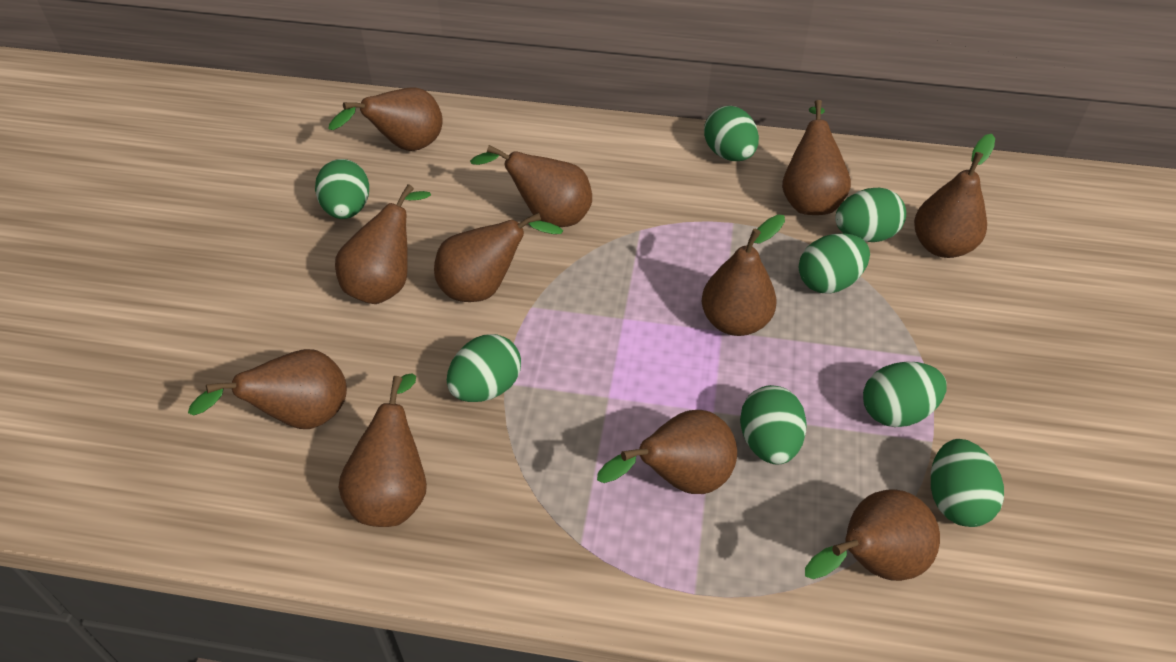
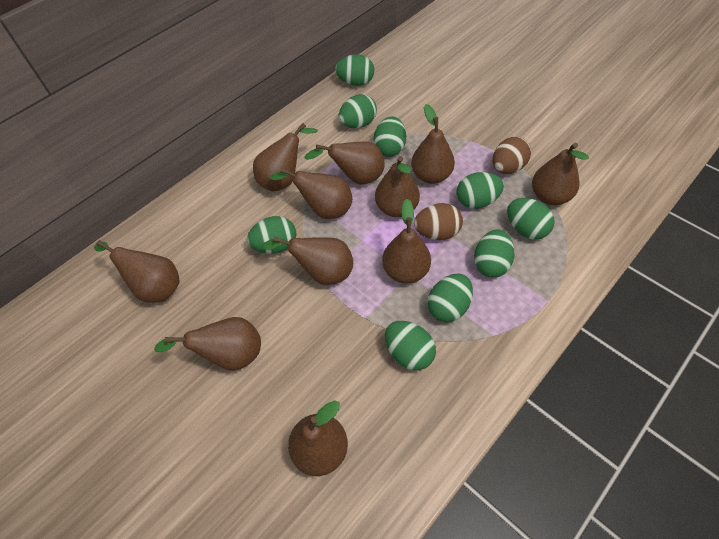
brown egg: none = 0 -> [414,203,463,240] [492,137,531,174] = 2
green egg: [315,159,369,219] [447,334,521,402] [704,106,759,161] [740,385,807,465] [799,233,870,294] [835,188,906,242] [863,362,947,427] [931,439,1004,527] = 8 -> [247,216,297,254] [335,54,374,86] [339,94,377,128] [374,116,406,157] [385,321,436,371] [428,273,473,322] [456,172,504,209] [474,229,514,278] [507,198,555,240] = 9

